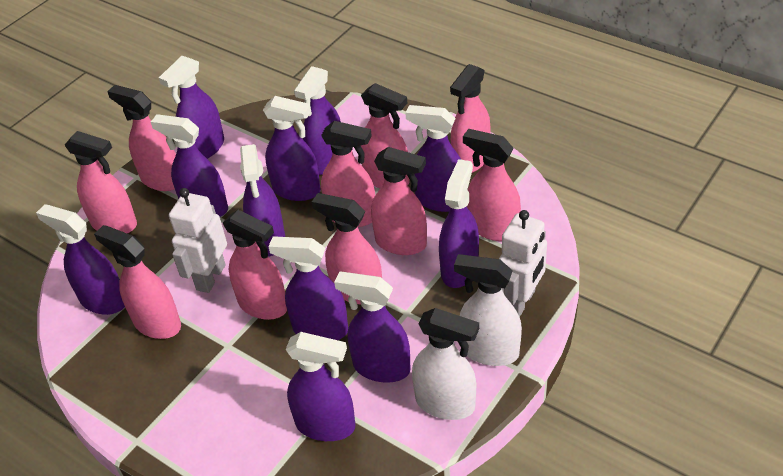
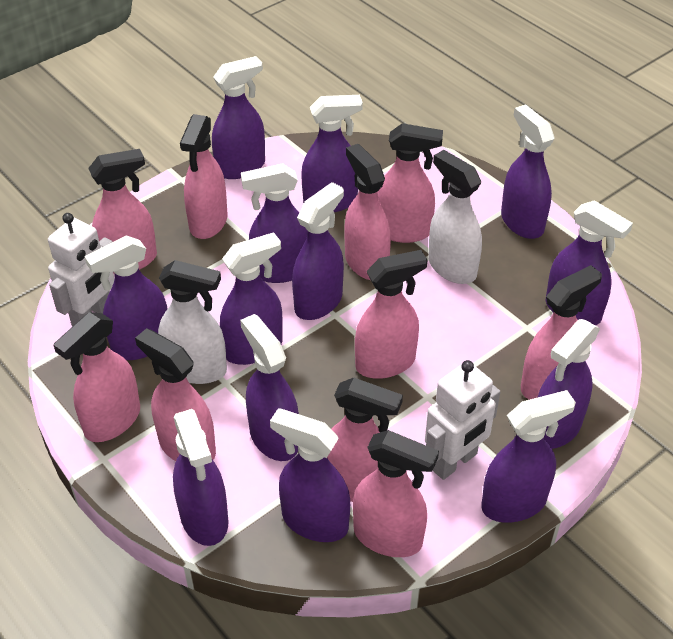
purple spray bottle: [36,204,125,315] [151,114,228,217] [159,56,224,159] [240,144,285,256] [263,96,321,201] [269,237,348,340] [285,332,355,441] [294,66,341,175] [334,272,411,383] [405,105,461,212] [439,159,479,288] = 11 -> [84,235,167,360] [173,409,229,546] [212,56,265,179] [220,232,283,365] [240,314,299,461] [241,163,308,283] [270,408,350,542] [292,182,344,320] [301,95,363,212] [481,390,576,523] [501,104,555,239] [537,319,600,449] [546,200,633,325] = 13

